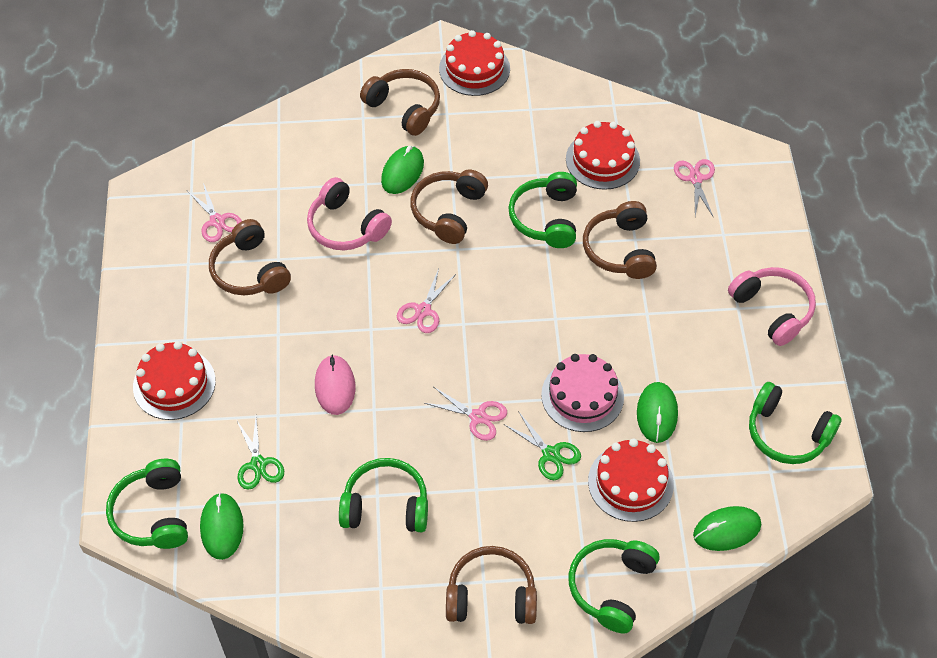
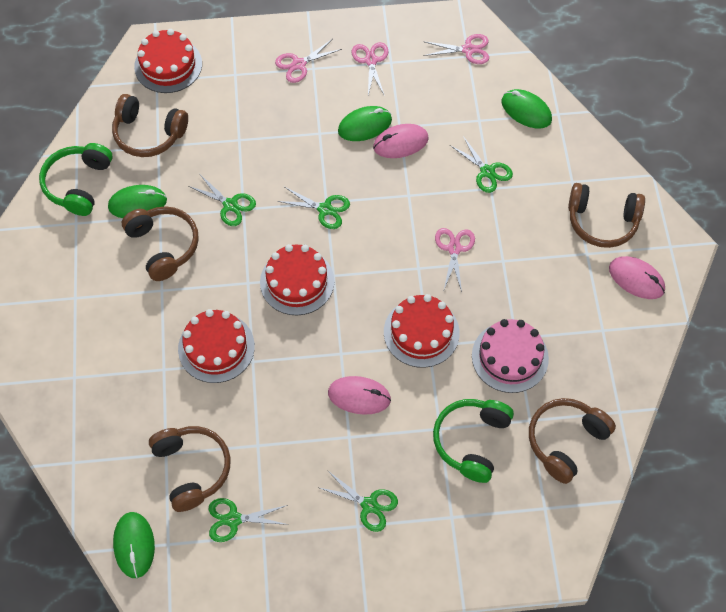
green headphones: [106,459,188,549] [339,458,428,532] [508,172,577,248] [568,539,660,634] [749,382,842,464] = 5 -> [39,143,113,216] [433,399,514,483] = 2
green scissors: [237,417,284,490] [504,411,581,480] = 2 -> [188,175,256,226] [209,498,289,542] [277,187,350,229] [317,470,398,532] [450,136,513,193] = 5
pink headphones: [307,177,392,250] [728,267,816,346] = 2 -> none = 0
pink mouse: [315,354,355,415] = 1 -> [328,376,391,415] [373,124,429,158] [609,256,665,299] = 3

